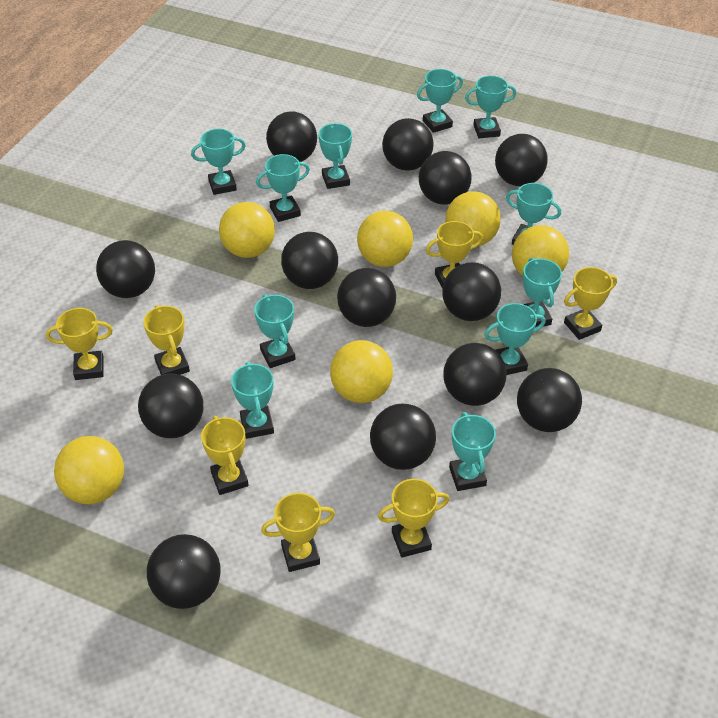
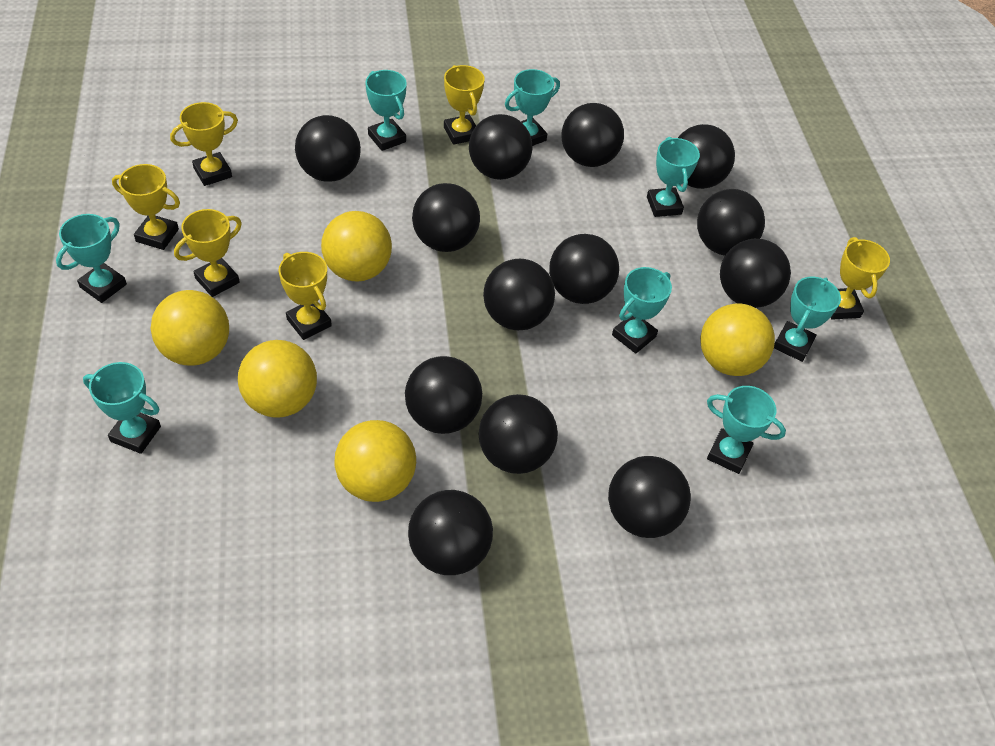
turquoise trophy: [191,129,246,195] [231,362,274,439] [254,294,296,368] [256,154,310,222] [318,123,352,189] [417,69,463,133] [449,412,496,491] [465,76,516,138] [484,303,546,375] [506,183,561,245] [523,258,562,328] = 11 -> [56,214,127,303] [83,362,161,454] [365,70,407,151] [505,69,560,146] [612,267,672,353] [647,137,700,217] [707,386,786,474] [774,277,841,362] = 8
yellow ball: [54,436,124,504] [219,202,275,258] [330,340,393,403] [357,211,413,267] [445,191,501,246] [512,225,569,276] = 6 -> [151,290,229,366] [238,340,317,418] [321,211,392,282] [334,420,416,502] [700,304,775,376] = 5
yellow trophy: [46,308,113,380] [143,305,190,375] [201,416,249,495] [261,493,335,572] [378,479,450,558] [426,221,483,289] [564,267,617,340] = 7 -> [112,164,180,250] [170,102,238,186] [174,209,242,297] [279,252,332,340] [444,65,485,145] [831,237,890,320] = 6

